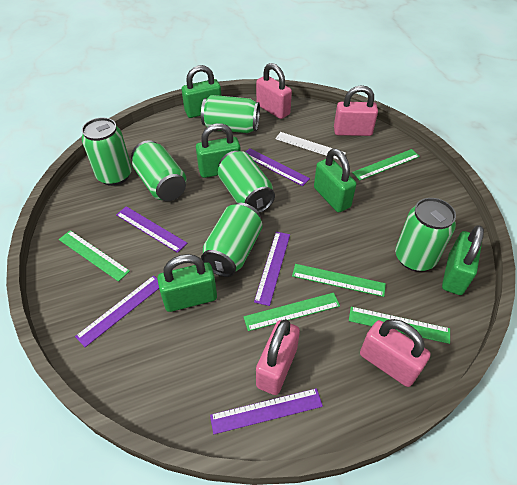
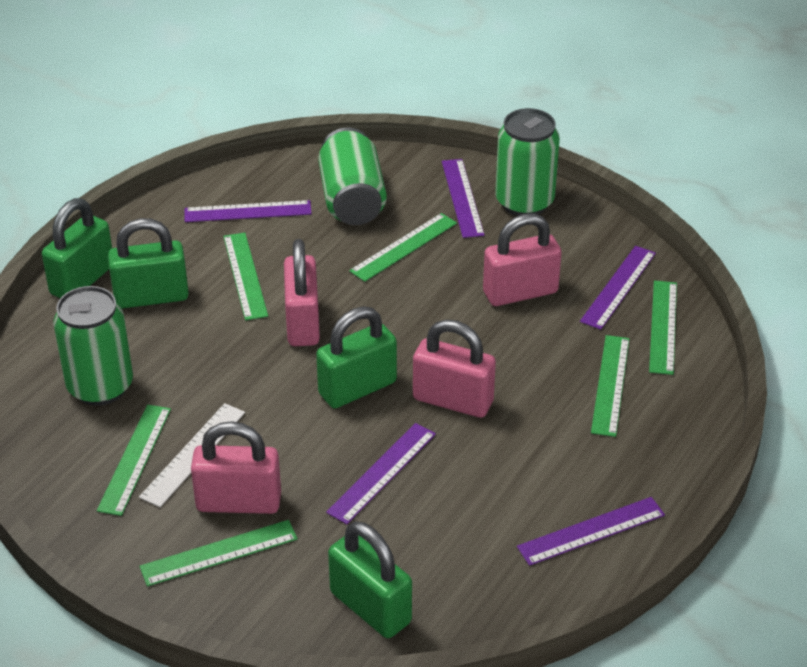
green can: [82,118,132,186] [131,140,187,201] [201,95,260,133] [201,203,262,277] [218,151,275,213] [395,198,456,272] = 6 -> [53,286,133,406] [318,127,387,225] [495,108,560,216] = 3
green padlock: [157,254,217,312] [182,65,221,118] [196,123,241,178] [314,149,356,212] [442,225,484,295] = 5 -> [42,198,112,298] [108,218,189,309] [316,306,397,408] [328,521,412,638] = 4
green ruler: [59,230,130,282] [244,293,340,331] [292,264,386,297] [349,307,450,344] [352,149,420,180] = 5 -> [97,405,171,516] [140,520,298,586] [223,233,268,320] [349,213,457,282] [591,335,629,437] [649,280,677,375] = 6

